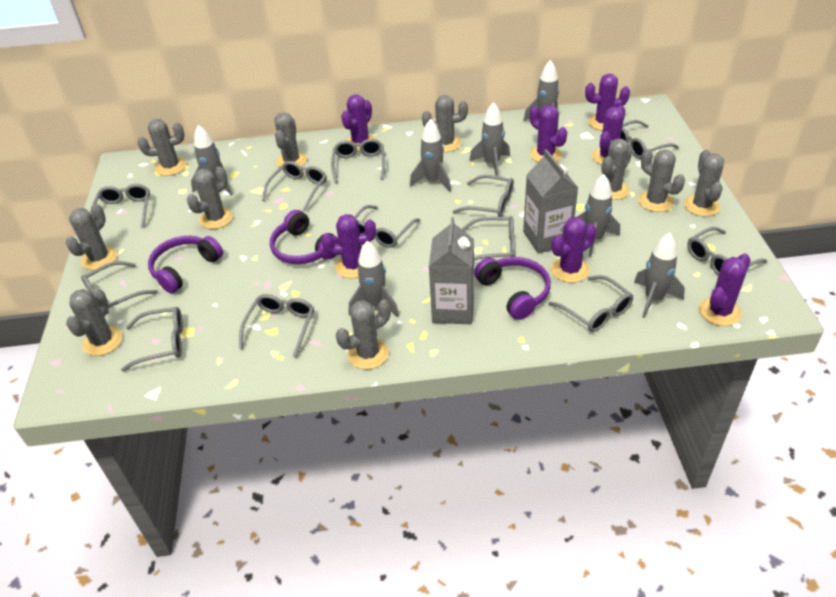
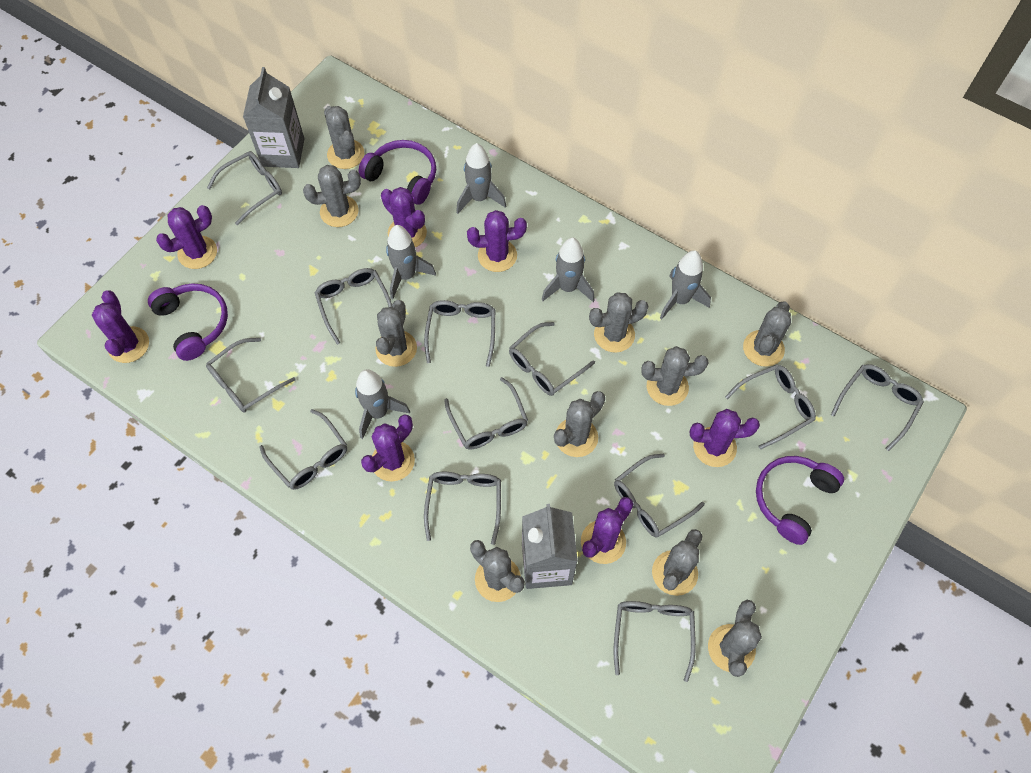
grey rocket: [191,125,233,195] [349,241,399,317] [410,119,451,192] [469,102,510,176] [523,60,560,132] [577,174,620,257] [634,233,685,318] = 7 -> [355,369,410,439] [386,225,436,299] [456,143,506,214] [541,238,595,302] [660,250,711,320] = 5

